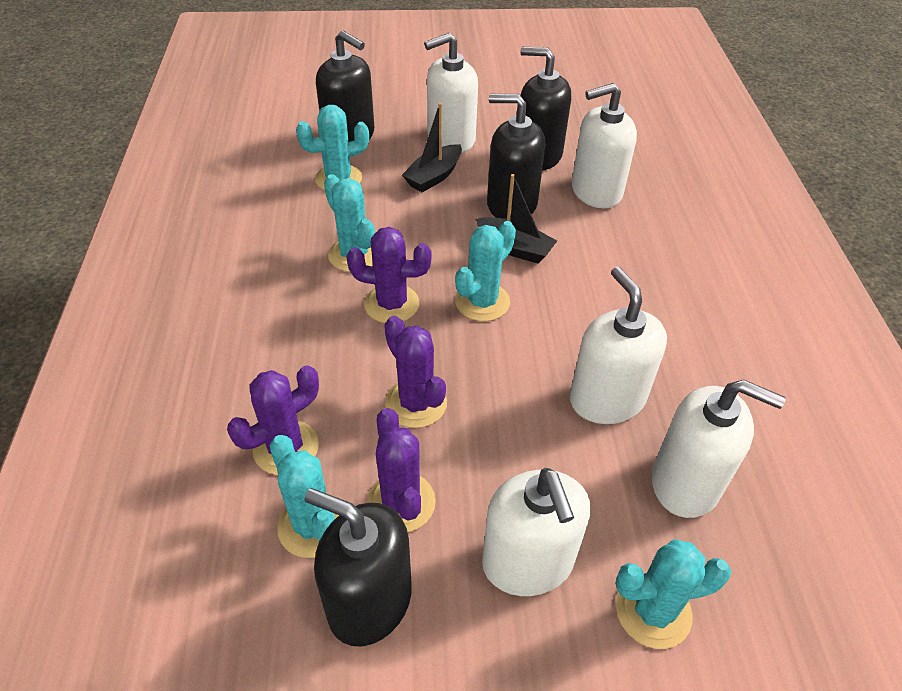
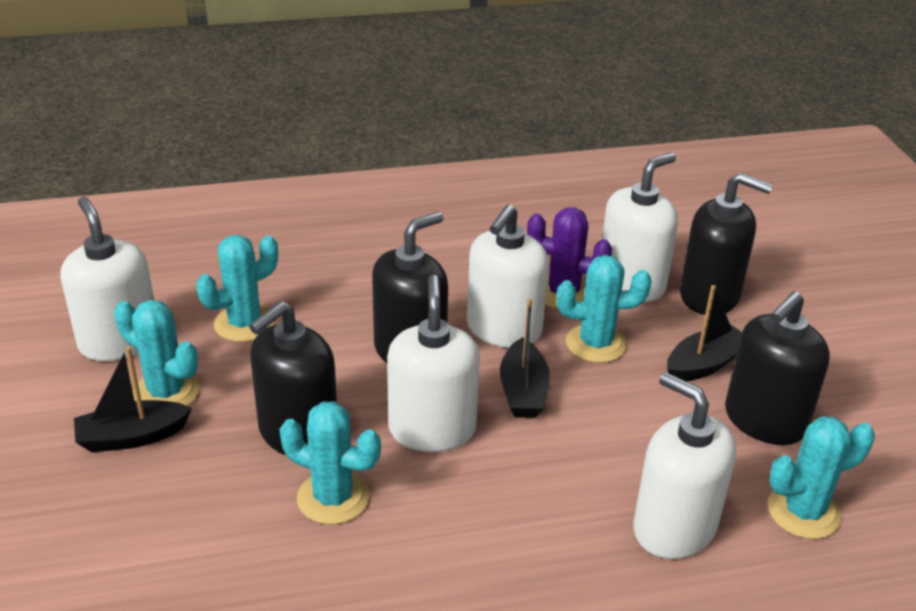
black boat: [402,103,462,192] [475,174,557,264] = 2 -> [74,347,192,452] [500,298,550,418] [667,285,742,382] = 3
purple cactus: [227,365,319,475] [347,227,432,323] [367,408,436,532] [384,316,447,428] = 4 -> [527,207,612,309] = 1

